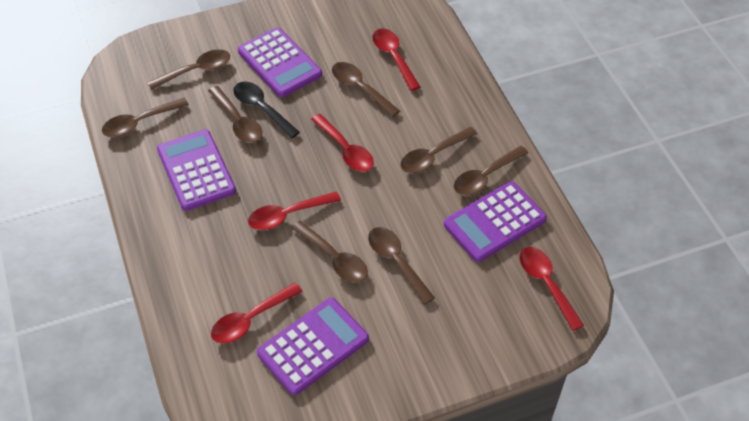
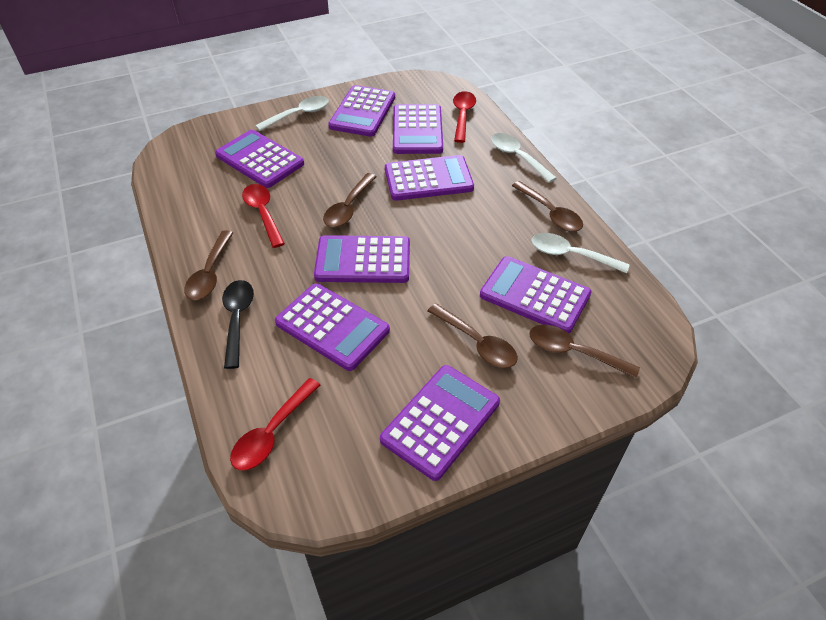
brown spoon: [102,98,189,137] [147,49,230,90] [208,86,262,143] [291,221,368,282] [332,62,400,117] [368,227,435,305] [401,127,477,173] [454,146,528,196] = 8 -> [184,230,233,300] [323,173,377,228] [428,303,518,368] [512,181,583,232] [529,325,640,378] = 5
purple calculator: [157,129,236,211] [238,27,322,97] [257,298,369,395] [444,181,547,262] = 4 -> [215,130,304,188] [275,283,390,371] [314,235,410,283] [328,85,395,137] [380,365,500,481] [385,155,474,201] [393,104,443,154] [480,256,592,334] = 8
red spoon: [211,283,303,344] [248,191,341,230] [311,114,374,172] [372,28,420,91] [519,247,584,331] = 5 -> [230,378,320,471] [242,184,285,248] [453,91,476,143] = 3
white spoon: none = 0 -> [255,96,329,131] [491,133,556,183] [531,233,630,273] = 3

